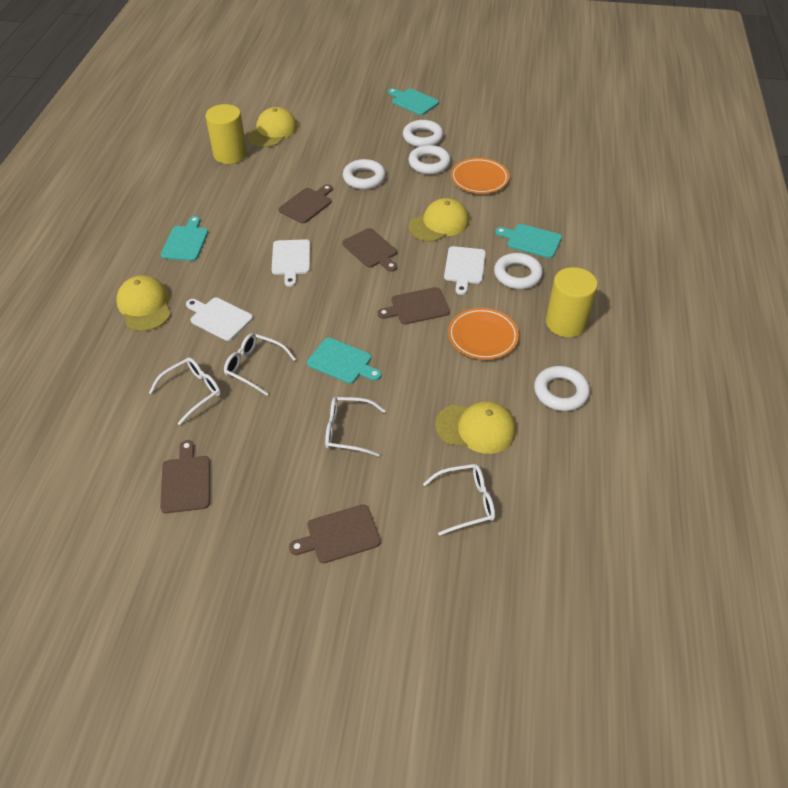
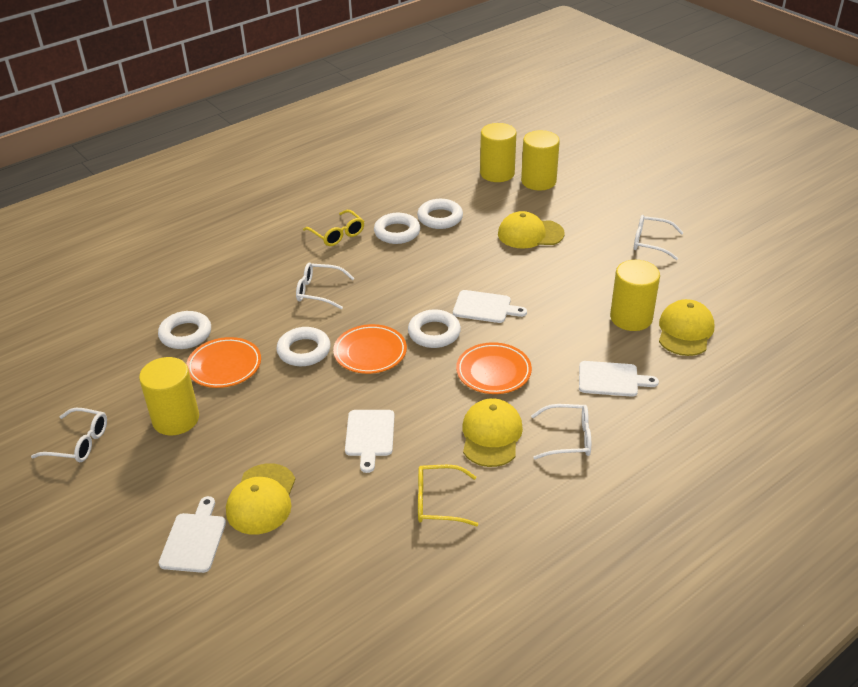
brown cutting board: [160,440,210,513] [279,184,333,224] [289,505,381,563] [342,228,397,272] [378,287,450,325] = 5 -> none = 0
orange plate: [448,308,519,360] [451,158,509,194] = 2 -> [186,337,261,388] [333,324,407,374] [456,342,532,394] = 3
turquoise cutting board: [161,216,208,261] [307,338,381,384] [388,88,439,115] [495,224,562,258] = 4 -> none = 0
white cutting board: [186,298,253,341] [272,239,310,287] [444,246,486,295] = 3 -> [159,496,226,573] [345,410,394,473] [453,290,527,323] [579,361,659,397] = 4
yellow cylinder: [205,104,247,164] [546,267,598,337] = 2 -> [139,357,199,435] [480,123,517,182] [521,130,560,190] [610,260,660,331] = 4
yellow glasses: none = 0 -> [303,210,364,246] [418,465,478,526] = 2

